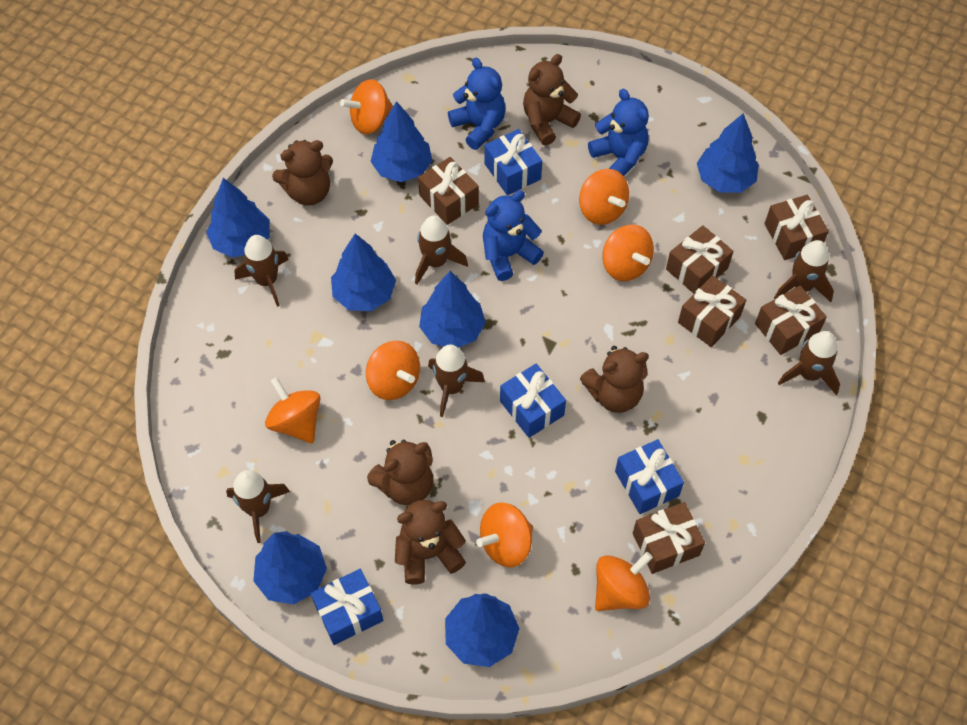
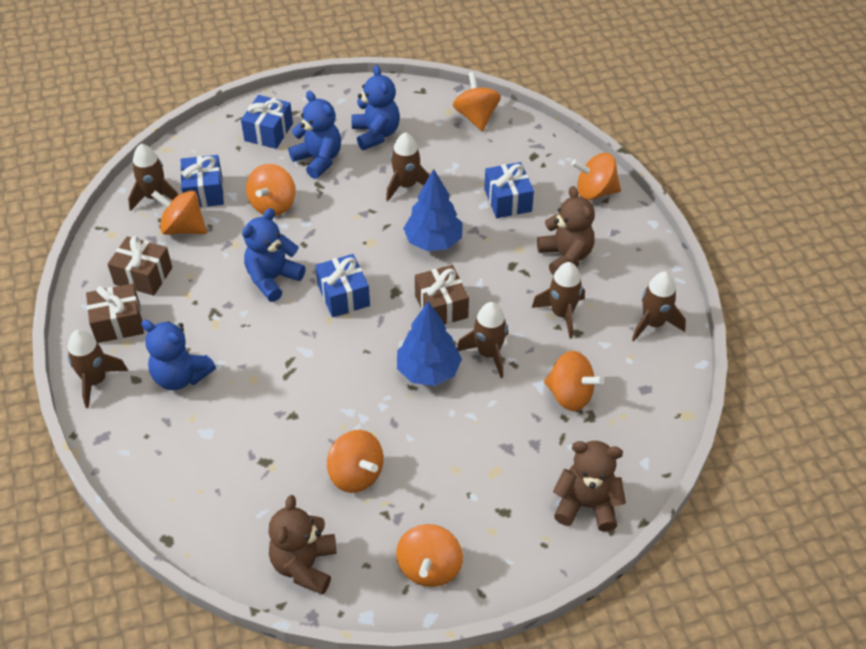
blue teddy bear: [448,57,506,150] [483,190,544,281] [588,89,649,176] = 3 -> [141,320,216,390] [242,208,306,302] [288,91,341,179] [351,65,400,150] = 4
blue tree: [206,178,270,258] [253,531,327,605] [331,233,396,311] [370,101,433,182] [419,271,486,348] [445,593,520,667] [697,113,759,193] = 7 -> [397,301,462,386] [403,169,463,251] = 2
brown gift: [418,157,479,225] [633,502,705,574] [666,225,733,294] [678,275,746,347] [755,286,827,355] [764,195,829,260] = 6 -> [86,283,144,343] [108,236,172,296] [415,265,469,325] = 3
brown teddy bear: [272,140,333,205] [367,440,433,505] [395,500,466,585] [523,54,581,145] [580,346,649,413] = 5 -> [268,495,337,594] [537,186,595,276] [553,441,626,532] = 3

